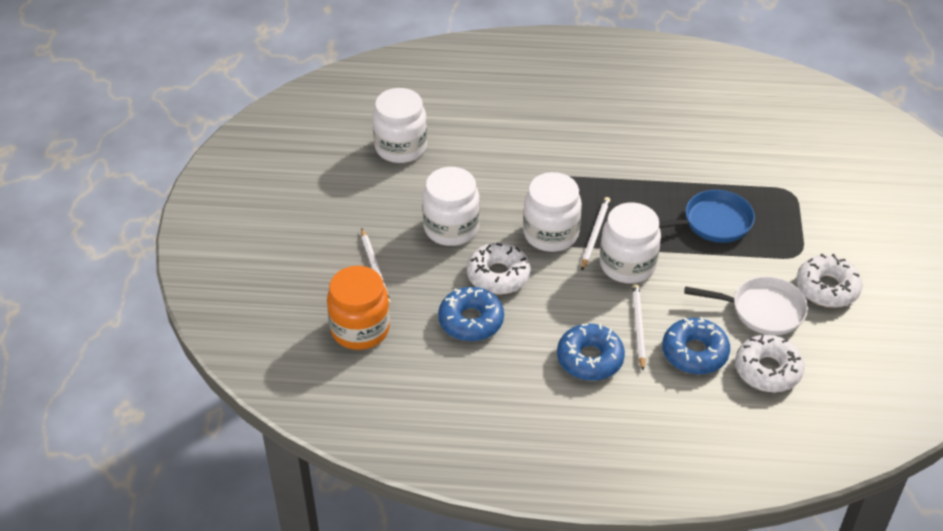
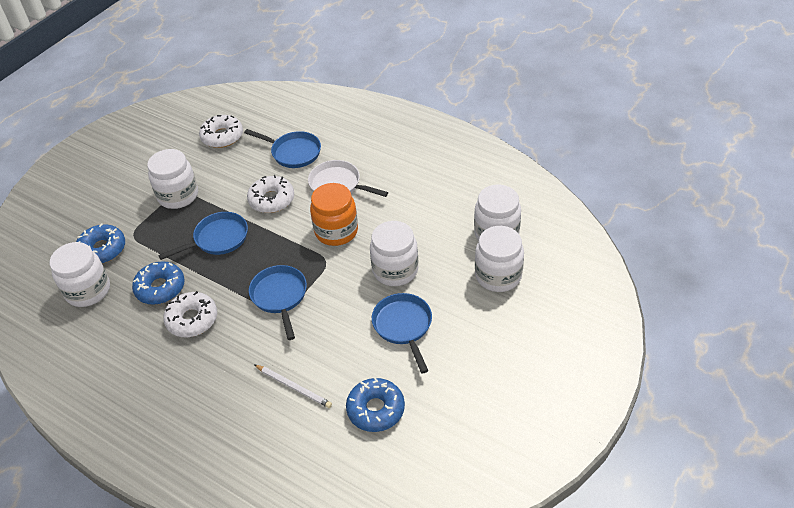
blue pan: [659,190,755,243] = 1 -> [158,212,248,260] [244,129,321,168] [249,265,307,340] [372,293,432,373] = 4
white jar: [373,88,427,163] [422,167,480,246] [523,172,582,252] [600,203,661,283] = 4 -> [50,242,110,307] [147,149,198,209] [370,221,418,286] [474,185,521,241] [475,226,524,292] = 5
white pencil: [361,228,391,305] [581,197,610,270] [632,284,646,370] = 3 -> [254,364,332,408] = 1

